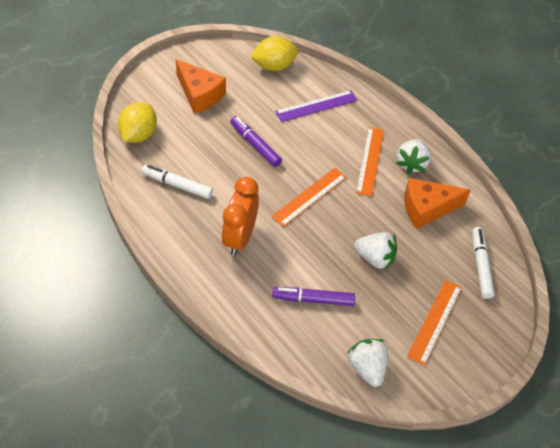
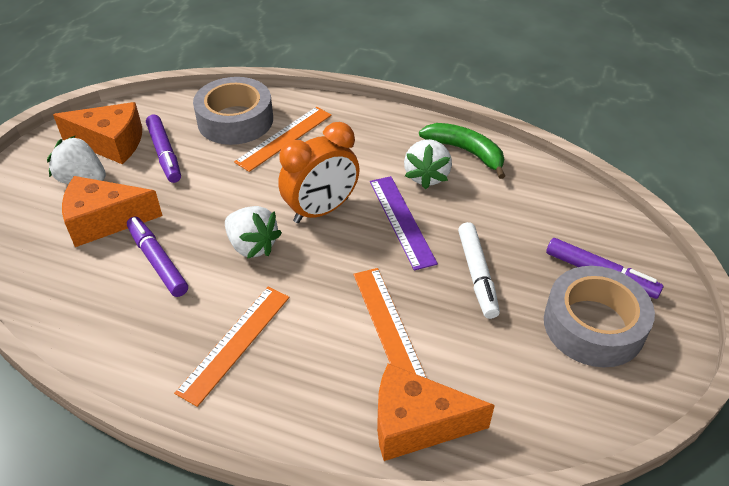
green banana: none = 0 -> [419,123,505,179] = 1
grey tape: none = 0 -> [193,77,273,145] [544,266,655,367] = 2
orange cheese: [176,59,226,114] [404,178,471,229] = 2 -> [53,102,142,164] [62,176,163,247] [377,363,495,461] = 3
purple marker: [230,116,282,167] [272,287,355,306] = 2 -> [127,217,188,297] [146,114,181,183] [546,238,663,299] = 3
white marker: [142,164,213,199] [472,227,495,299] = 2 -> [458,222,500,319] = 1
yellow lemon: [118,102,157,143] [250,36,298,71] = 2 -> none = 0

